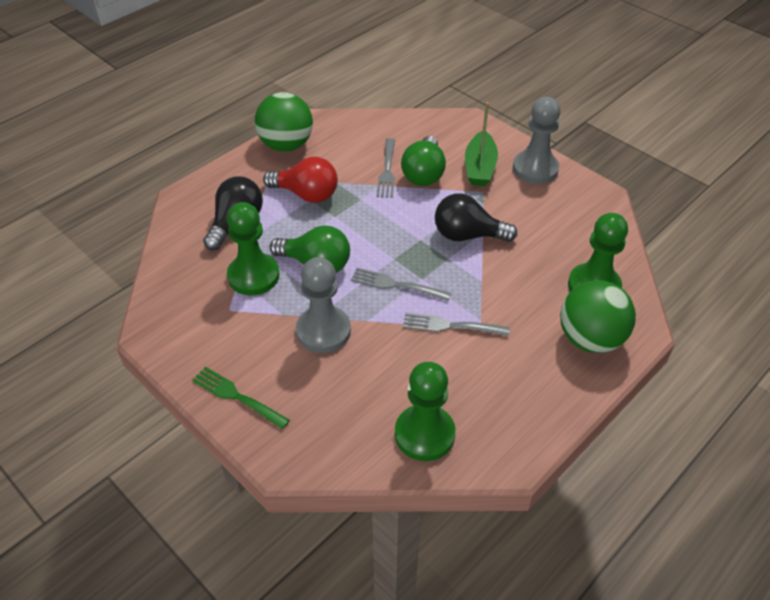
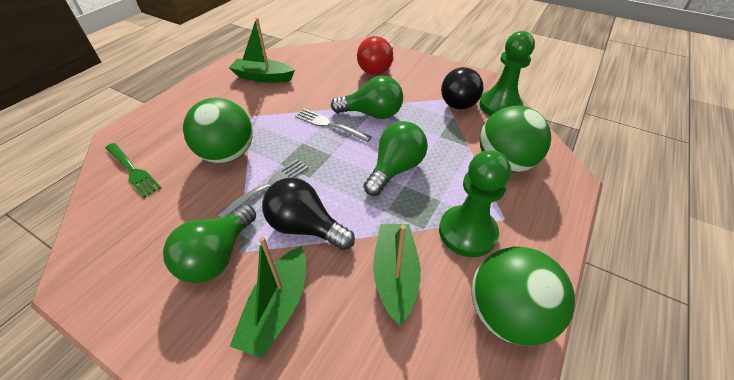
green ball: [255,92,313,152] [560,280,636,353] = 2 -> [183,98,253,163] [471,247,575,346] [480,106,551,173] = 3
green boat: [465,102,498,186] = 1 -> [229,18,295,83] [230,236,306,358] [373,224,421,326] = 3
green light bulb: [270,225,350,273] [401,136,446,186] = 2 -> [163,204,256,283] [331,76,403,119] [364,121,428,196] = 3
green pawn: [227,202,279,295] [395,362,455,461] [568,213,628,292] = 3 -> [439,150,511,257] [479,31,535,116] = 2
grey fork: [351,268,451,301] [376,138,395,198] [403,312,510,336] = 3 -> [217,159,308,218] [295,109,372,142] = 2
grey pawn: [296,257,351,353] [513,97,561,184] = 2 -> none = 0

